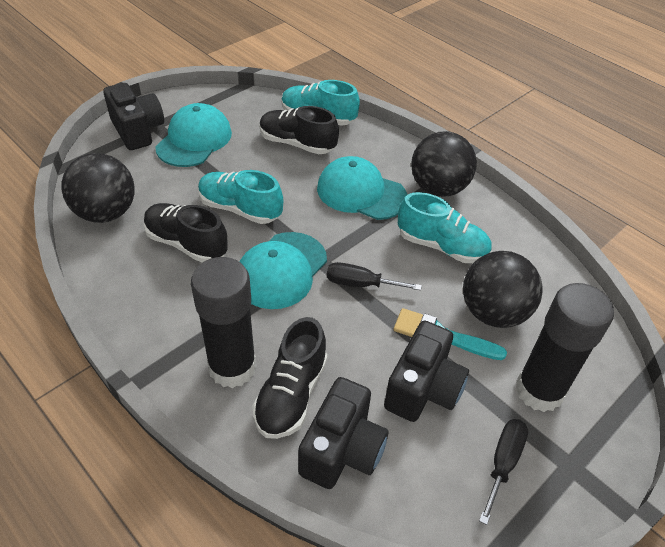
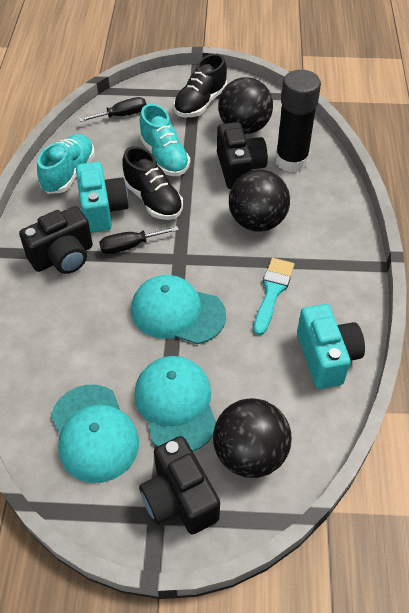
black glue stick: [191,257,257,388] [516,283,614,412] = 2 -> [275,70,321,172] = 1
black shoe: [143,203,228,263] [253,317,327,439] [259,106,339,154] = 3 -> [123,146,183,220] [174,54,227,117] = 2
turquoise camera: none = 0 -> [76,162,129,233] [297,304,365,389] = 2
turquoise shoe: [198,170,283,224] [281,80,360,126] [398,192,492,263] = 3 -> [37,134,95,194] [139,104,190,176] = 2

